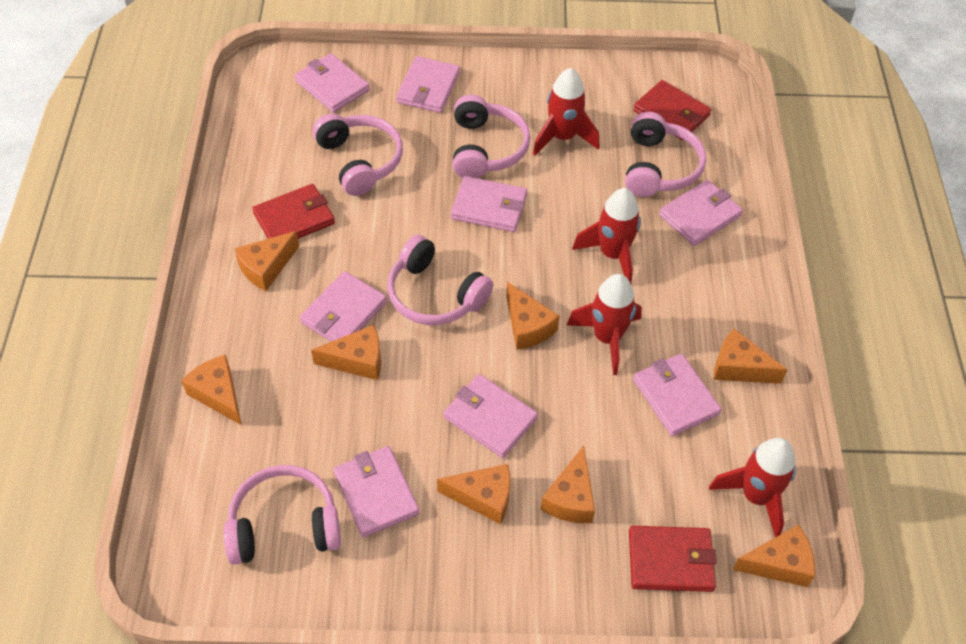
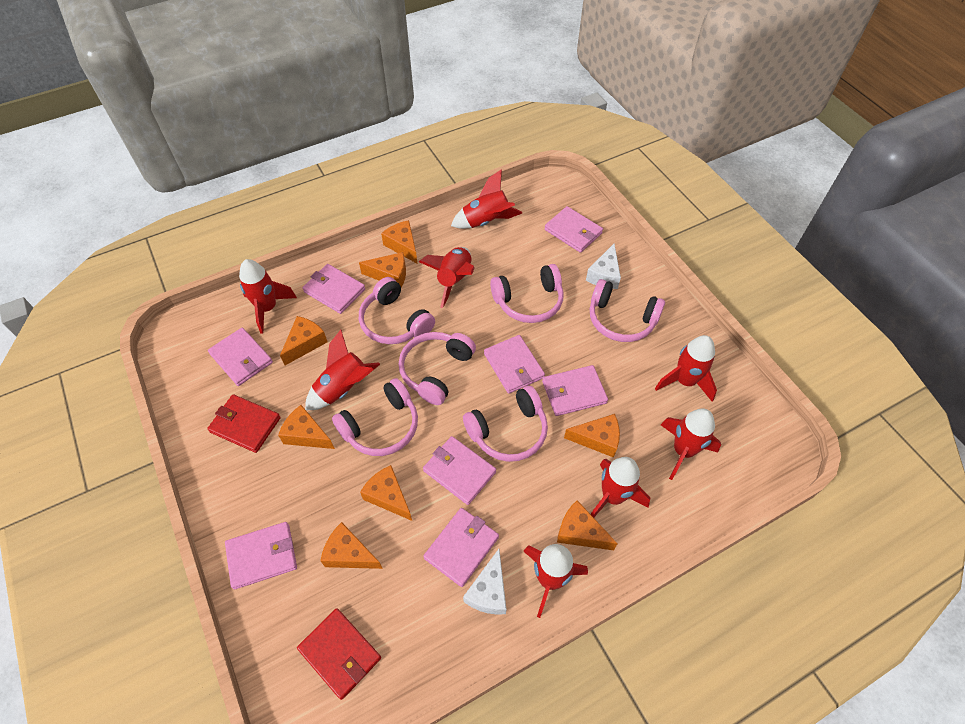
pink headphones: [224,465,341,565] [313,113,403,196] [387,235,493,325] [453,94,531,178] [625,112,706,197] = 5 -> [332,378,418,456] [359,277,435,344] [399,332,476,405] [463,386,548,462] [490,264,564,323] [590,279,665,342] = 6
red rocket: [533,68,600,156] [567,274,642,375] [572,188,641,284] [709,438,796,537] = 4 -> [239,259,297,334] [305,330,380,410] [419,247,475,308] [451,169,522,229] [523,544,588,618] [591,457,651,518] [655,335,717,402] [661,409,721,480] = 8
red wallet: [252,184,335,239] [629,526,717,592] [633,80,712,140] = 3 -> [207,394,281,453] [297,608,381,700] = 2
white cheese: none = 0 -> [463,549,506,615] [586,244,621,289] = 2

